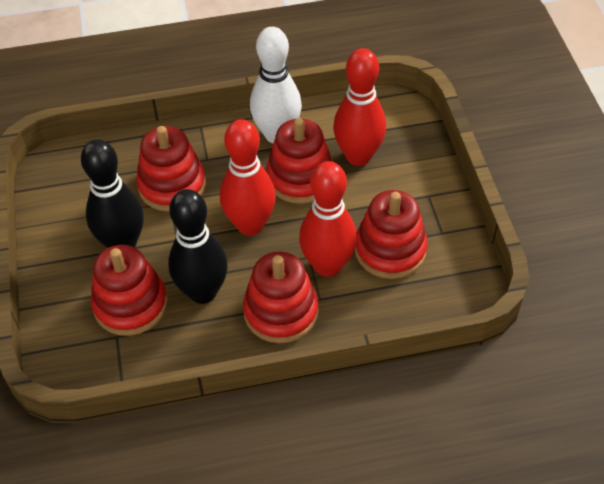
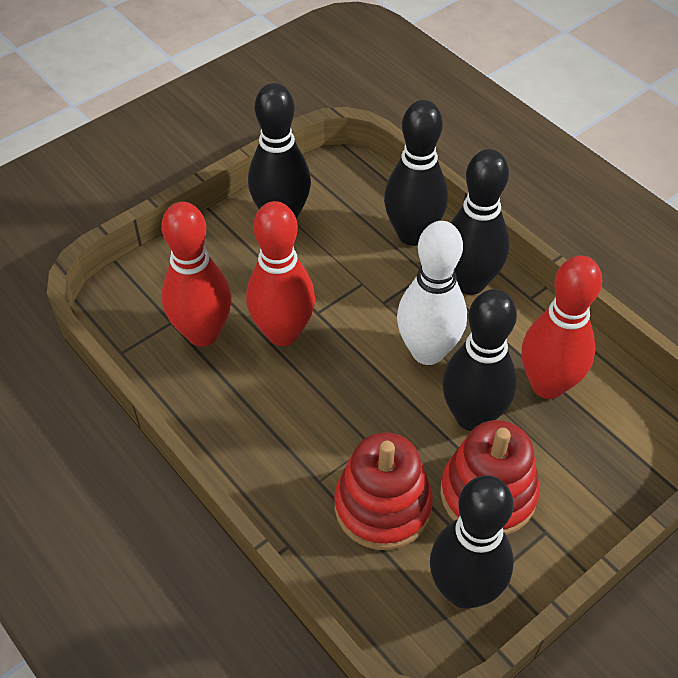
black bowling pin: [81,139,144,248] [168,189,228,304] = 2 -> [248,83,311,220] [384,100,448,246] [430,475,514,609] [442,289,517,431] [451,149,510,295] = 5
red stacking toy: [91,245,168,336] [136,126,206,212] [243,252,319,343] [266,118,333,204] [355,190,428,279] = 5 -> [334,432,433,550] [441,420,540,535] = 2

